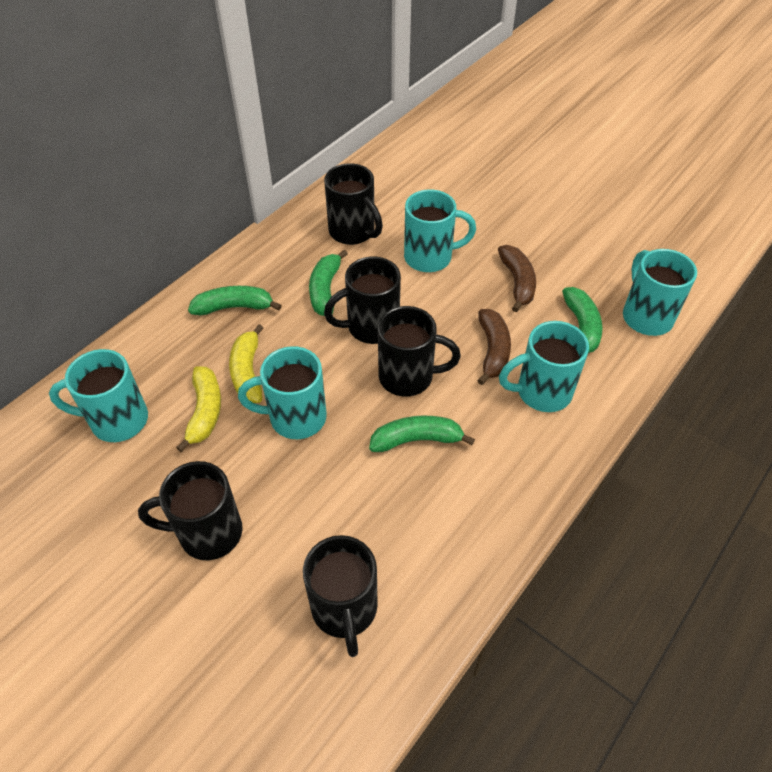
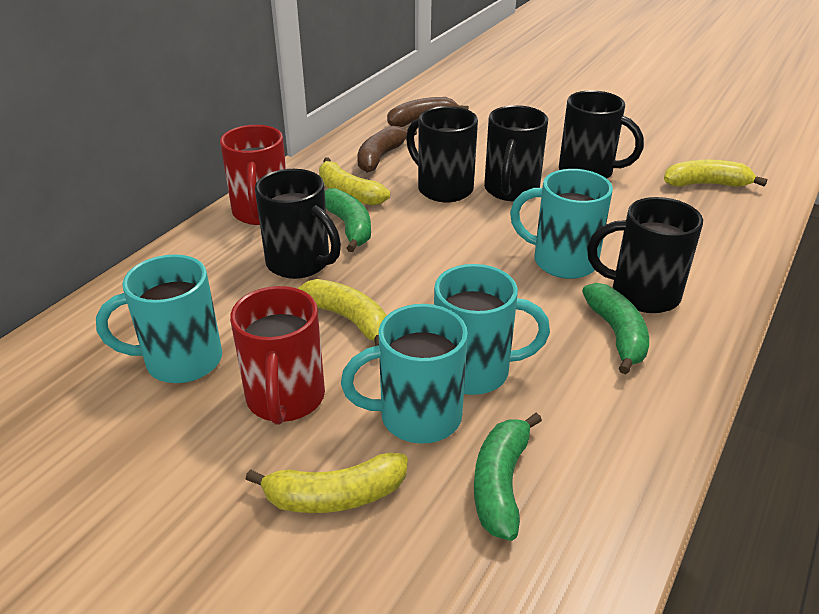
green banana: [188,286,282,315] [309,250,348,316] [369,416,475,452] [562,287,602,353] = 4 -> [325,188,371,252] [474,413,542,541] [582,283,649,374] = 3
red mug: none = 0 -> [220,125,286,225] [230,286,325,425] = 2
turquoise mug: [49,349,148,442] [238,346,327,439] [404,189,476,272] [499,321,589,412] [623,249,697,336] = 5 -> [96,254,222,383] [341,304,468,444] [434,264,550,395] [510,169,613,279] = 4
yellow banana: [176,366,221,452] [229,324,263,403] = 2 -> [246,452,408,513] [298,279,387,346] [319,157,390,206] [664,160,767,187] = 4

